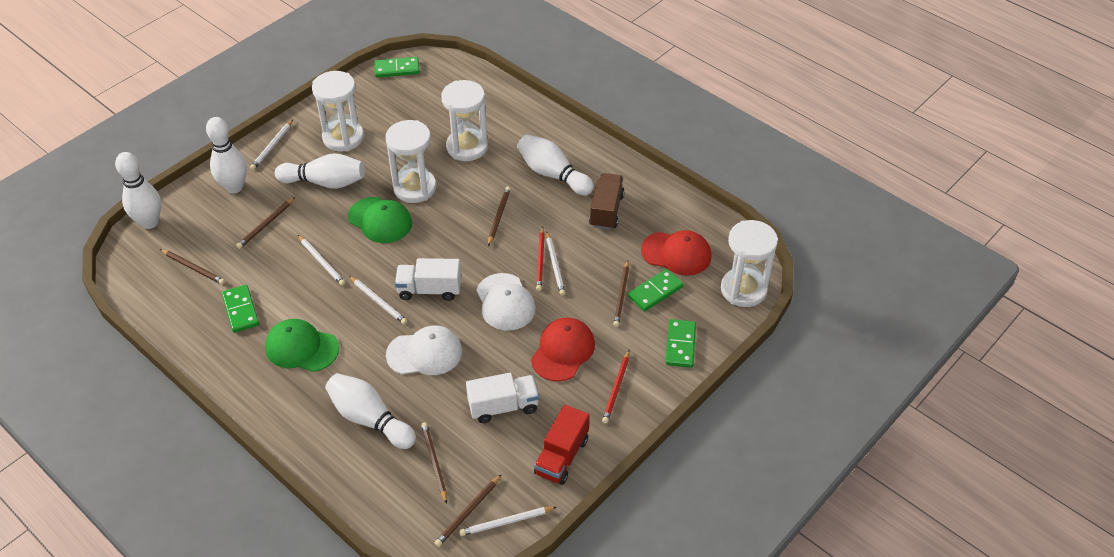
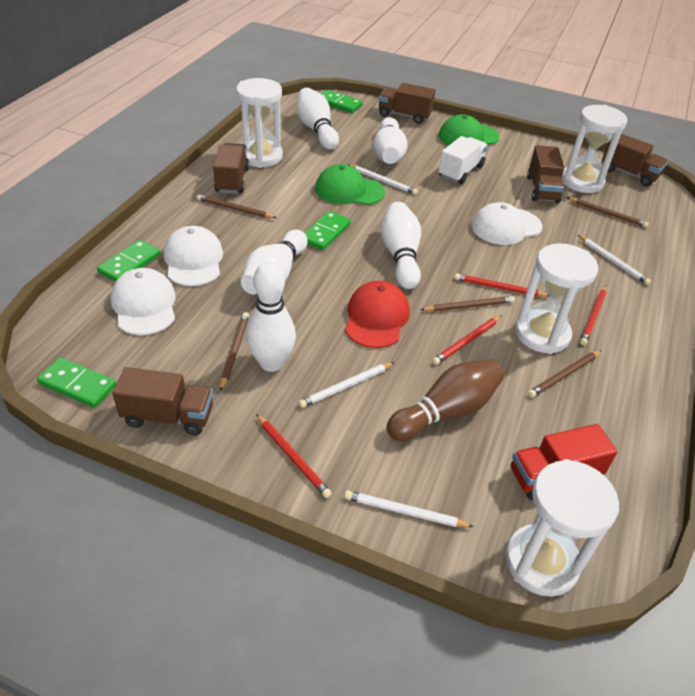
brown bowling pin: none = 0 -> [387,359,504,441] = 1
brown pencil: [160,249,225,285] [236,197,295,249] [421,422,447,504] [435,474,502,547] [488,187,511,246] [613,260,629,327] = 6 -> [197,194,277,218] [220,312,249,391] [420,296,515,312] [528,350,602,397] [566,197,649,228] = 5
brown truck: [589,173,625,230] = 1 -> [112,367,213,435] [213,143,249,194] [379,83,436,124] [527,145,564,203] [602,134,668,186] = 5
red cap: [531,318,595,381] [641,230,711,275] = 2 -> [345,281,410,348] = 1
red pencil: [536,226,545,291] [602,350,630,424] = 2 -> [256,414,332,498] [432,315,502,365] [454,273,550,297] [580,285,606,345] = 4
white cap: [386,326,462,375] [476,273,536,331] = 2 -> [111,268,176,335] [164,226,223,286] [472,202,542,245] = 3
white pencil: [250,120,293,170] [298,235,345,286] [349,276,407,324] [459,507,557,536] [546,232,565,296] = 5 -> [299,362,395,408] [345,490,474,527] [349,165,418,195] [578,235,651,285] = 4
white truck: [395,258,461,301] [466,373,539,423] = 2 -> [439,136,488,184] = 1

